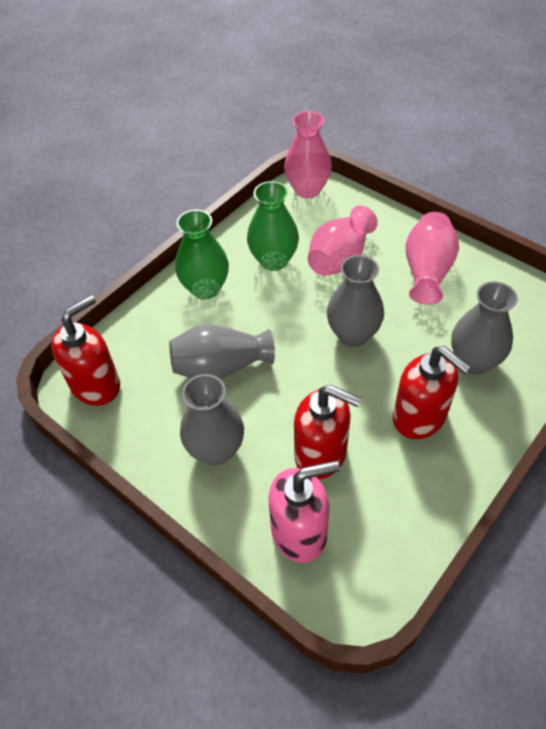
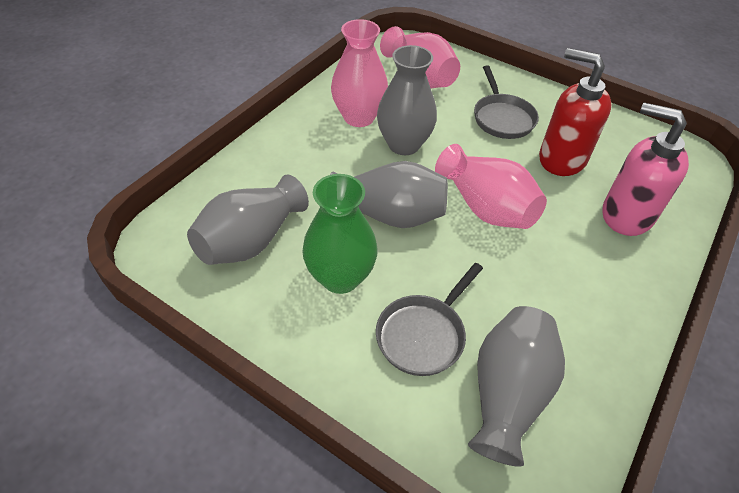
green vase: [175,210,229,300] [247,181,299,271] = 2 -> [302,174,378,294] = 1
grey pan: none = 0 -> [376,263,483,376] [474,65,539,139] = 2
red soap dispenser: [51,295,120,406] [294,385,362,479] [393,346,471,439] = 3 -> [539,48,611,176] = 1

